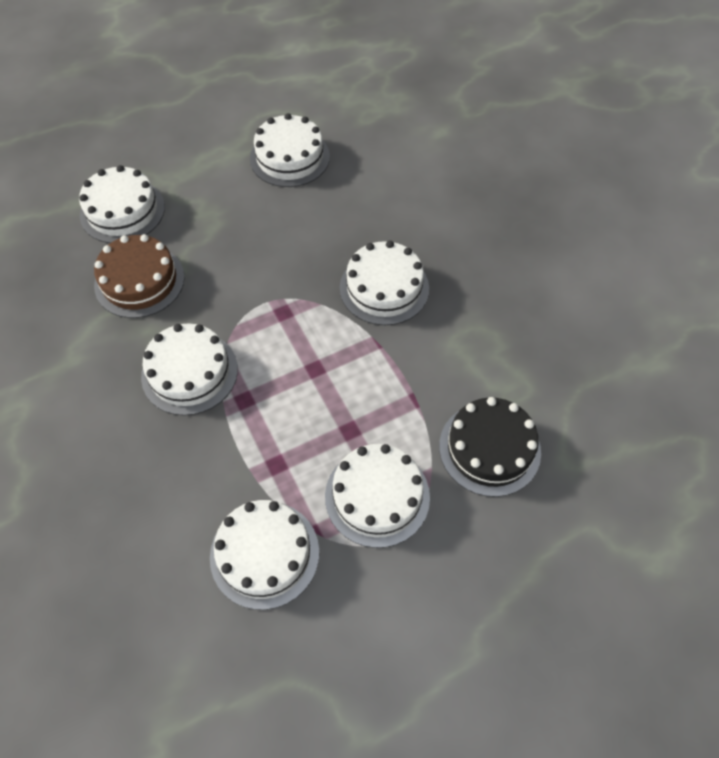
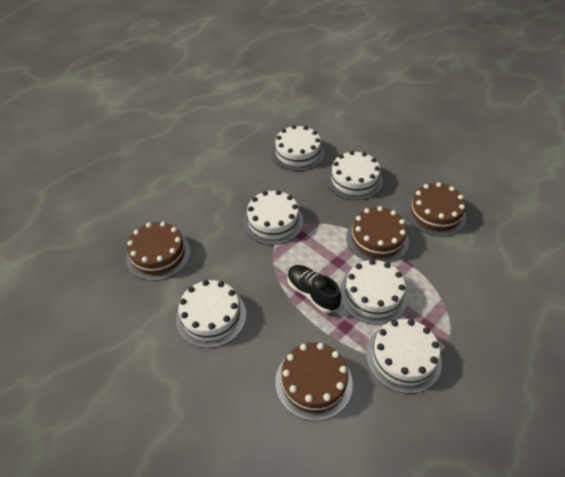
black cake: [439,397,541,497] = 1 -> none = 0
black shoe: none = 0 -> [287,265,341,313] = 1
brown cake: [94,234,185,318] = 1 -> [126,222,191,281] [275,342,353,421] [346,206,409,263] [405,182,466,237] = 4

